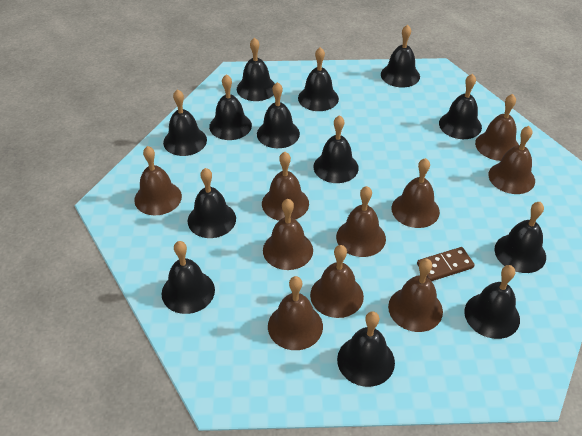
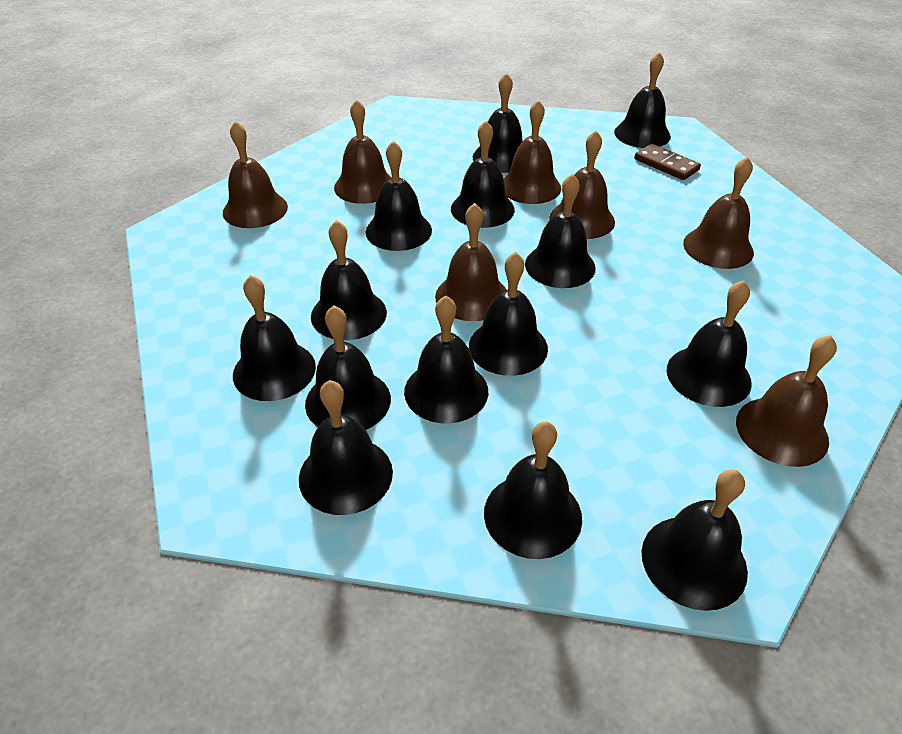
black bell: [162,241,215,314] [163,89,207,156] [188,168,236,238] [209,74,252,140] [237,38,275,101] [257,82,300,148] [298,47,339,111] [314,115,359,183] [337,311,395,387] [381,25,420,88] [439,74,482,139] [464,265,520,339] [494,202,546,273] = 13 -> [233,275,316,401] [299,380,393,515] [305,305,391,430] [311,220,387,340] [366,141,432,251] [404,295,488,423] [451,121,515,228] [469,252,548,376] [473,73,523,173] [484,421,582,559] [525,174,596,288] [614,52,671,148] [642,469,748,611] [667,280,752,407] = 14
brown bell: [134,146,182,215] [262,152,309,221] [263,199,313,270] [268,276,323,350] [310,245,364,318] [336,186,386,257] [388,258,443,332] [392,158,440,228] [475,94,519,161] [488,126,535,194] = 10 -> [223,121,288,228] [334,99,392,204] [435,203,506,321] [503,100,561,204] [549,130,615,239] [683,156,754,269] [736,335,837,467] = 7

